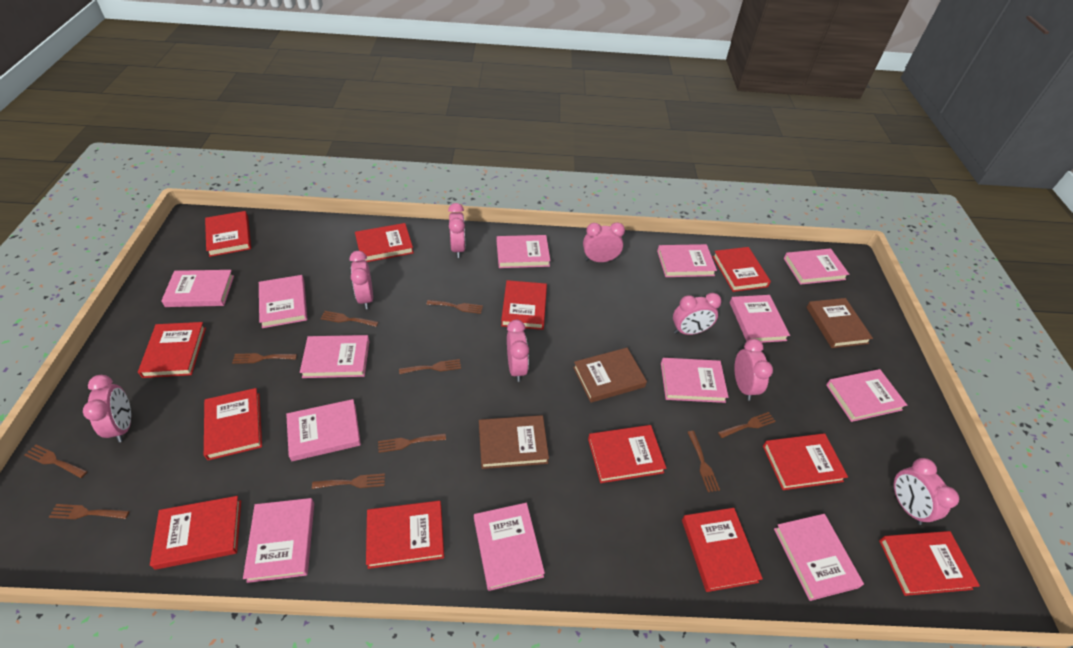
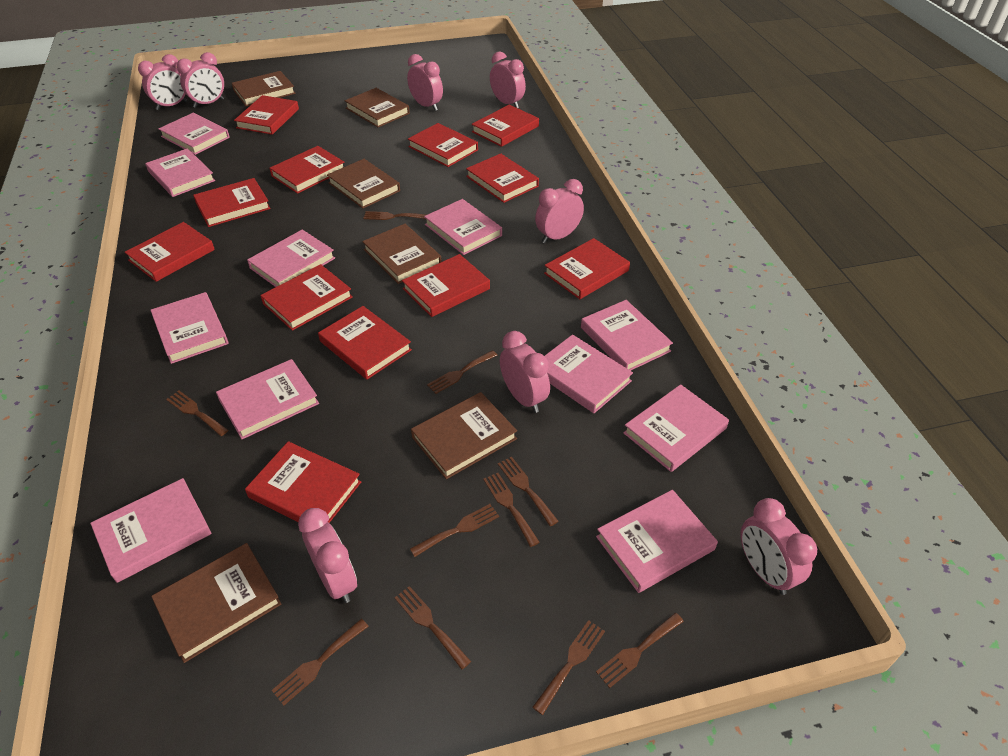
brown book: [479,415,549,469] [573,348,647,403] [806,298,873,348] = 3 -> [151,543,281,663] [232,71,295,106] [327,159,400,209] [345,88,410,127] [362,224,442,284] [411,392,517,479] = 6
pink book: [161,270,234,307] [243,498,314,583] [259,275,307,328] [286,399,361,461] [300,335,369,378] [474,503,545,591] [497,235,551,268] [657,244,717,277] [661,358,729,403] [730,295,790,343] [774,514,864,601] [784,249,849,285] [826,369,907,422] = 13 -> [90,478,212,583] [145,148,215,197] [150,292,229,364] [158,113,230,155] [216,359,319,439] [247,230,335,287] [424,199,502,255] [545,334,633,413] [581,300,673,371] [596,490,718,593] [623,384,729,472] = 11

